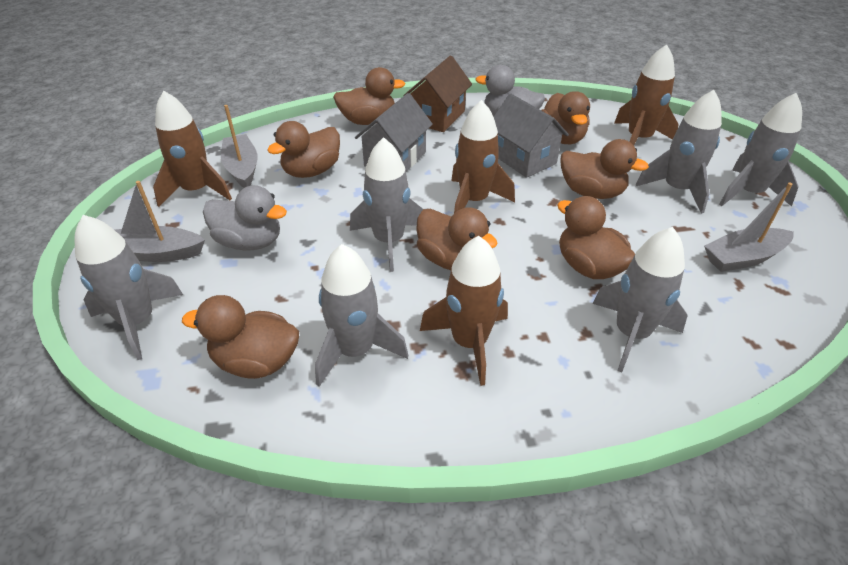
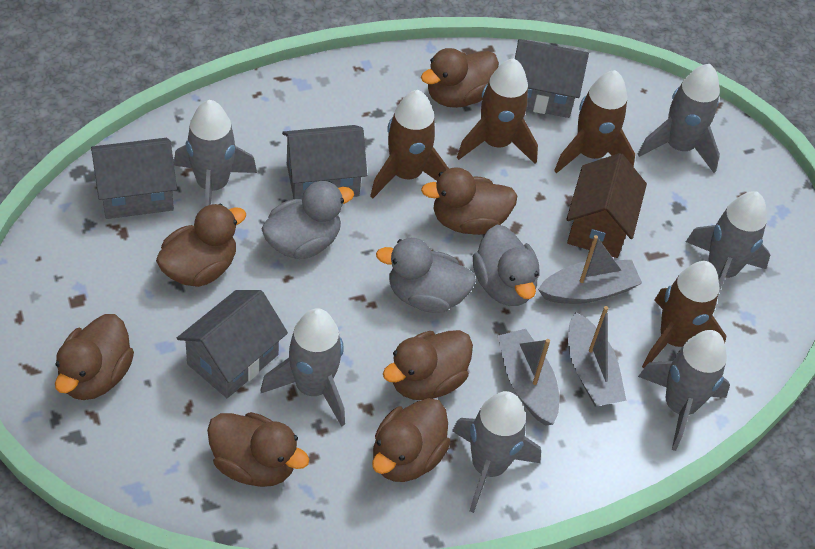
grey duck: [203,185,287,250] [475,65,545,117] = 2 -> [261,181,354,259] [376,238,476,313] [473,225,540,306] = 3
grey house: [355,93,433,171] [494,94,569,178] = 2 -> [91,138,177,219] [177,290,288,398] [282,125,367,199] [515,39,589,118] = 4

